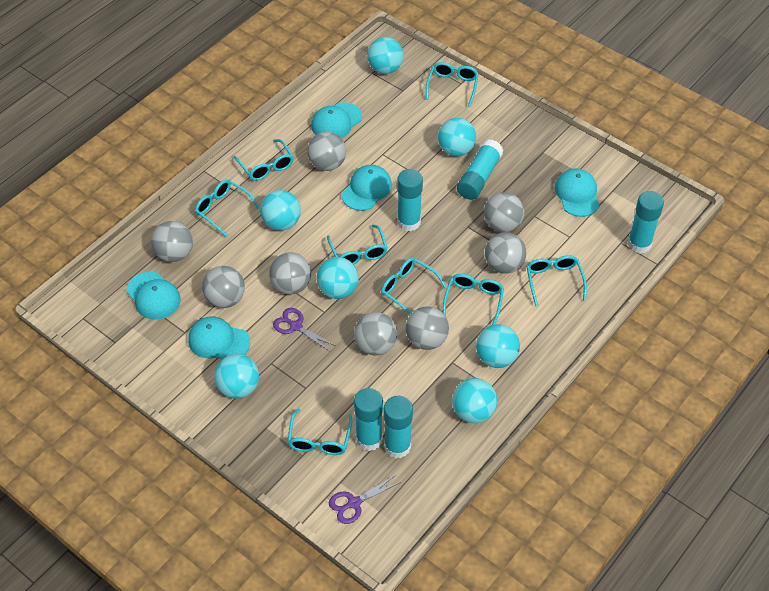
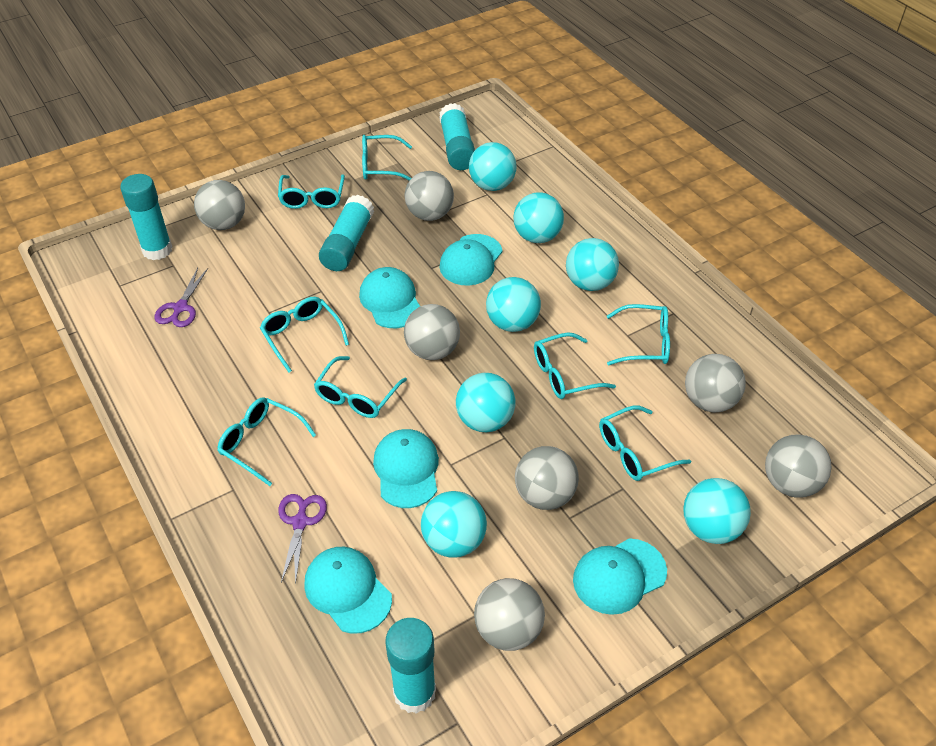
grey ball: [151,221,193,262] [202,266,245,308] [269,253,311,294] [307,132,346,171] [354,312,398,355] [406,306,449,350] [484,192,524,232] [485,232,526,274] = 8 -> [194,180,245,230] [404,304,460,360] [405,171,454,221] [474,578,545,651] [515,446,579,510] [685,354,746,413] [765,434,832,498] = 7
turquoise glue stick: [354,388,383,451] [384,396,413,458] [397,169,423,231] [457,139,504,200] [627,191,664,254] = 5 -> [120,174,172,260] [319,195,374,271] [385,618,436,714] [439,103,475,170] = 4

